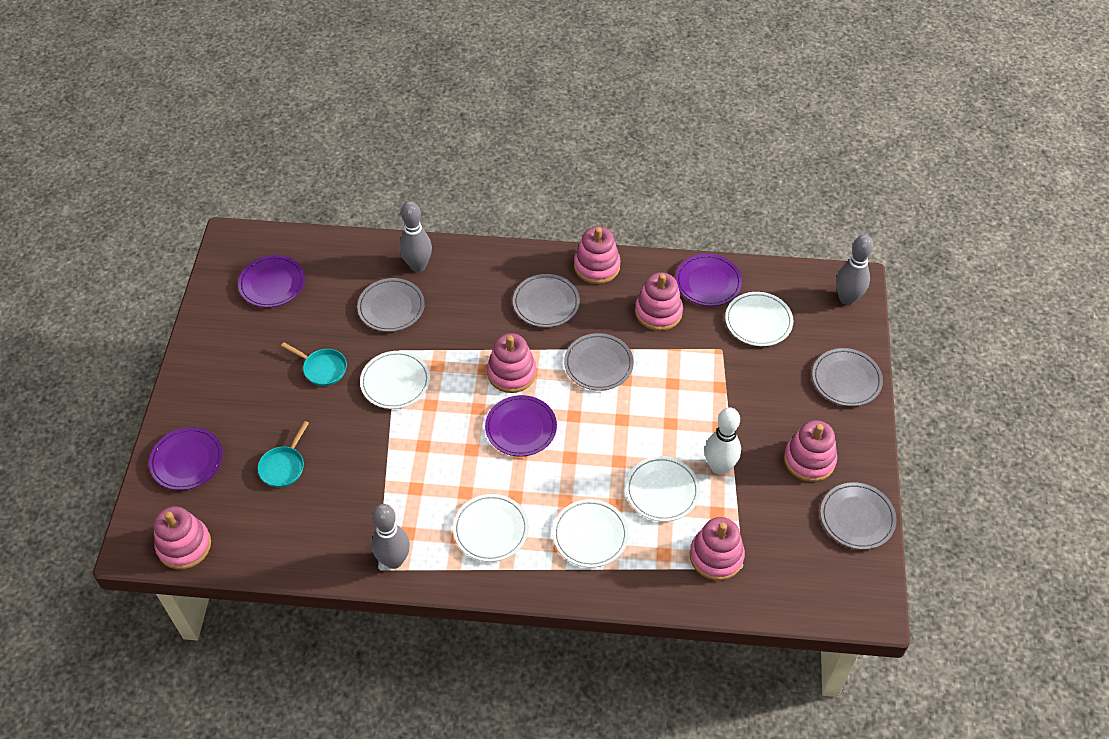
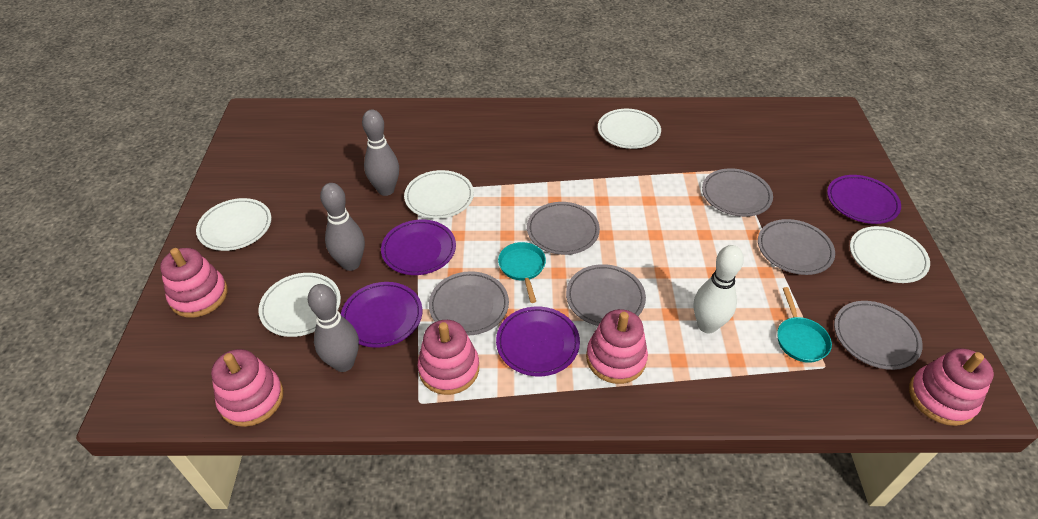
grey plate: [357,278,425,332] [513,274,580,327] [564,333,634,391] [812,348,883,406] [820,482,897,550] = 5 -> [429,271,509,336] [527,202,600,255] [566,264,646,326] [702,168,773,217] [758,219,835,275] [834,301,923,370] = 6
pink stacking toy: [154,506,211,570] [487,333,537,393] [574,227,621,284] [635,272,683,331] [690,517,745,580] [784,420,837,482] = 6 -> [160,248,228,318] [211,349,283,427] [418,320,479,395] [586,309,648,384] [909,348,994,426] = 5

